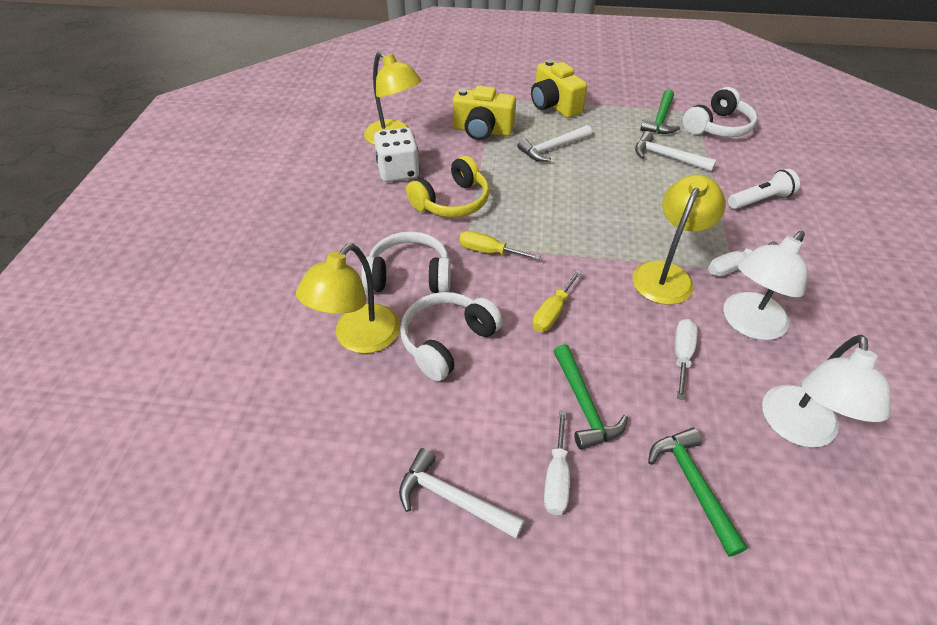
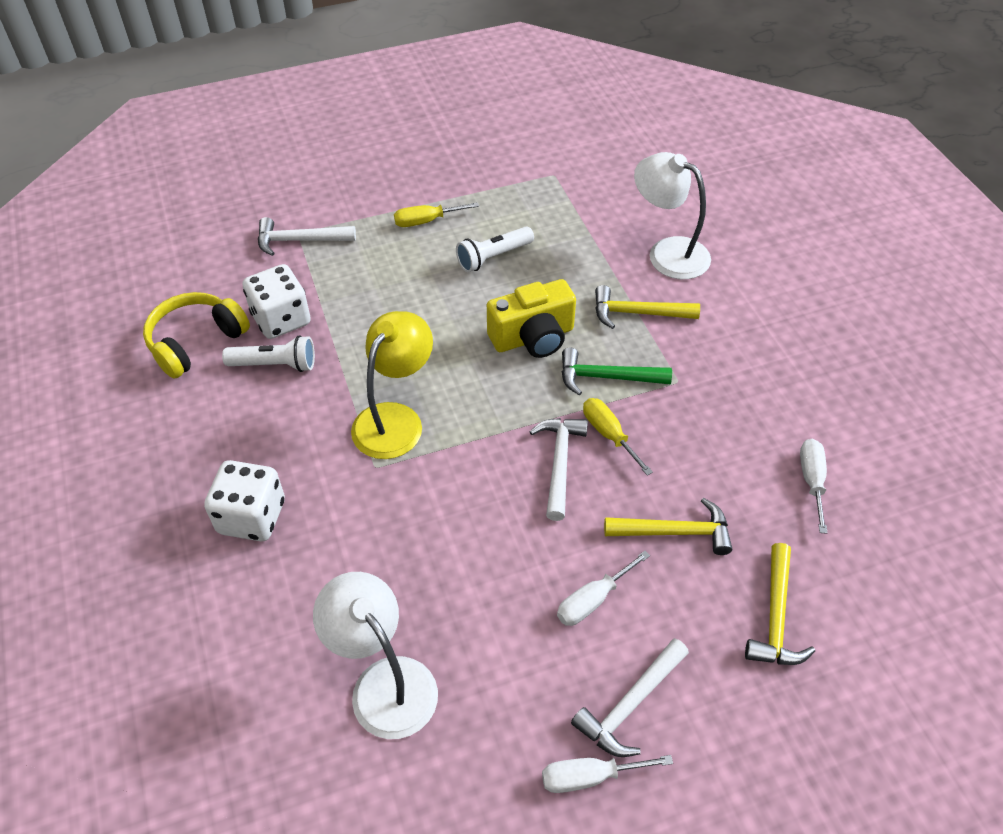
green hammer: [554,344,628,450] [640,89,680,134] [648,428,748,557] = 3 -> [562,348,672,395] = 1
white dice: [374,128,420,182] = 1 -> [204,460,285,541] [243,264,311,339] = 2
white flashlight: [728,169,800,209] = 1 -> [222,335,315,372] [456,226,534,272] = 2
white headphones: [362,231,451,293] [400,292,503,381] [683,87,757,137] = 3 -> none = 0
yellow camera: [453,86,516,140] [531,59,587,118] = 2 -> [487,279,576,358] = 1
yellow hammer: none = 0 -> [595,285,700,329] [604,498,732,555] [745,543,815,665] = 3
yellow lamp: [296,243,400,354] [364,52,422,145] [632,175,726,305] = 3 -> [351,311,433,459] = 1

